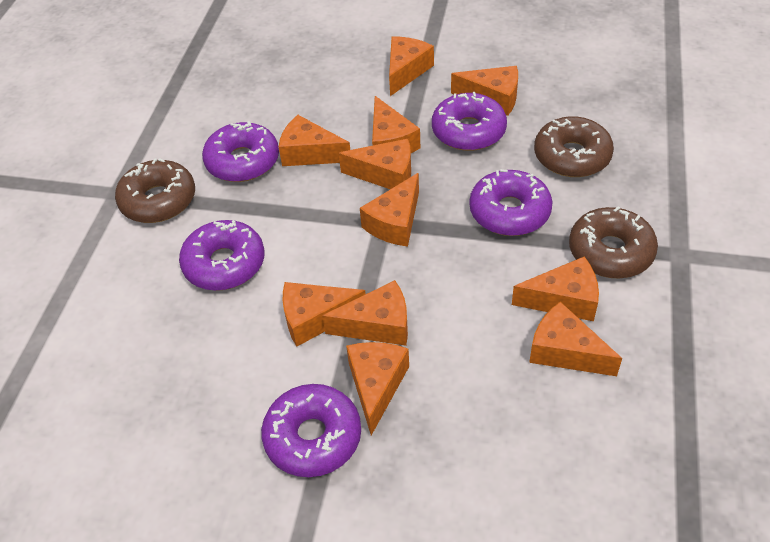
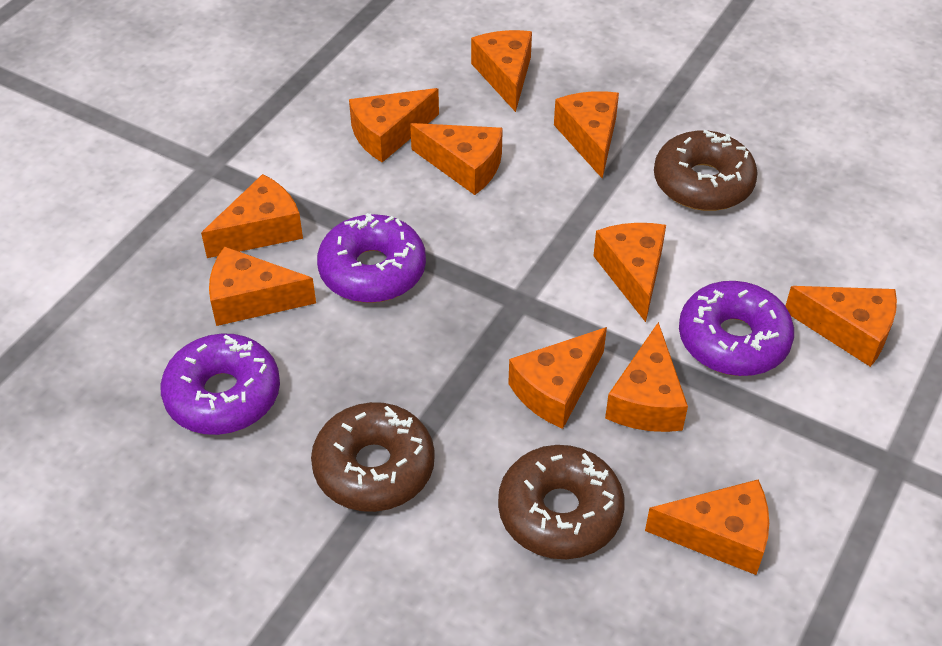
purple donut: [179,220,264,291] [202,121,279,182] [261,384,361,477] [432,92,507,151] [469,169,552,236] = 5 -> [160,333,280,435] [317,213,426,303] [679,281,794,376] = 3

